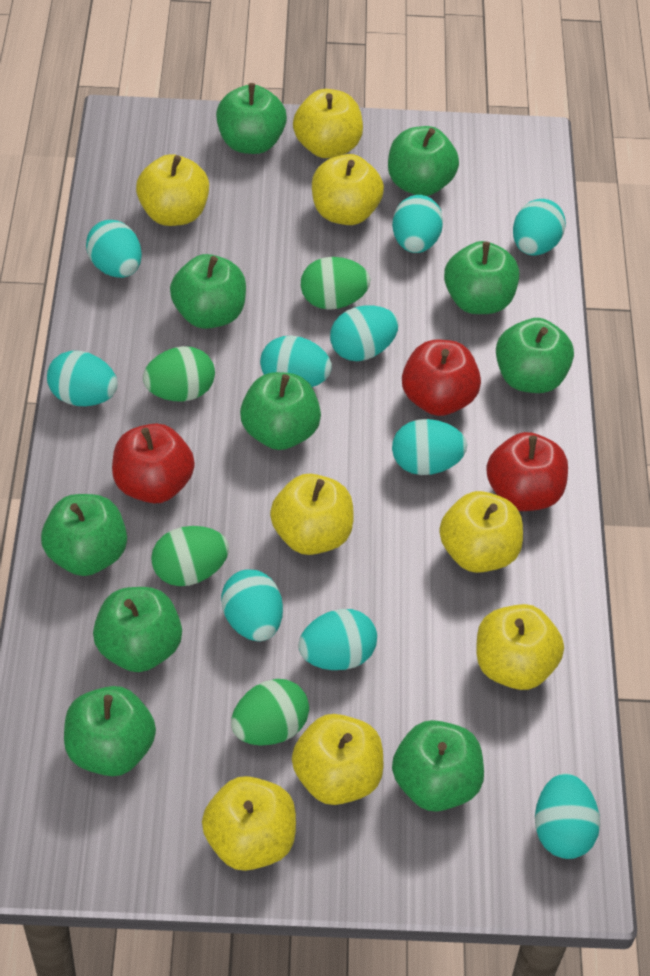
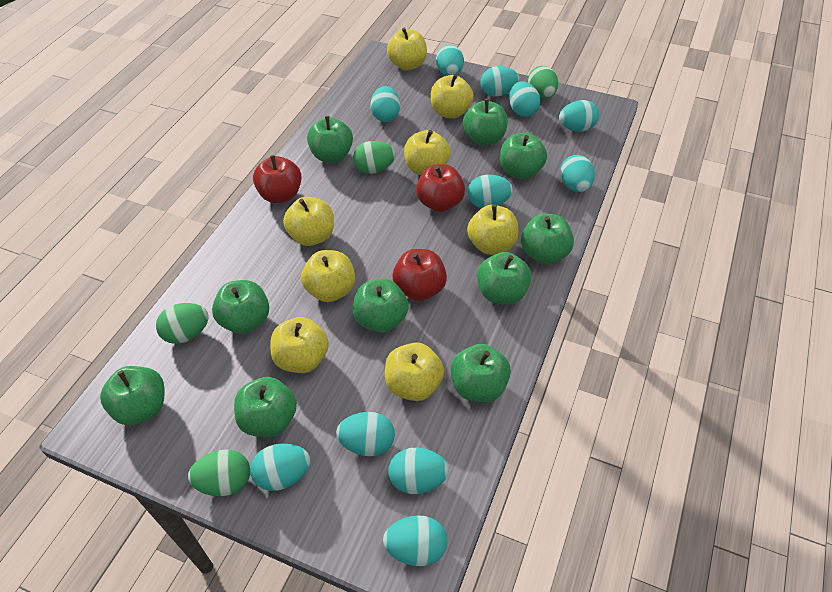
turquoise egg: [47,351,118,406] [86,220,142,278] [221,569,283,641] [260,335,332,387] [298,609,377,670] [330,305,399,361] [392,195,443,253] [392,419,467,475] [513,199,566,255] [535,773,600,859] = 10 -> [250,443,310,491] [336,412,395,456] [370,86,400,122] [383,516,447,566] [388,448,449,494] [436,45,464,76] [468,175,513,208] [480,66,519,97] [509,81,540,117] [559,100,599,132] [560,155,595,192] = 11

